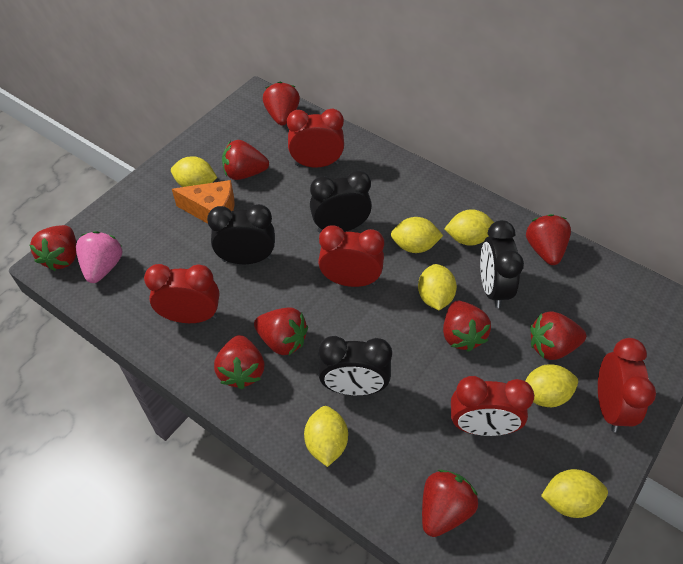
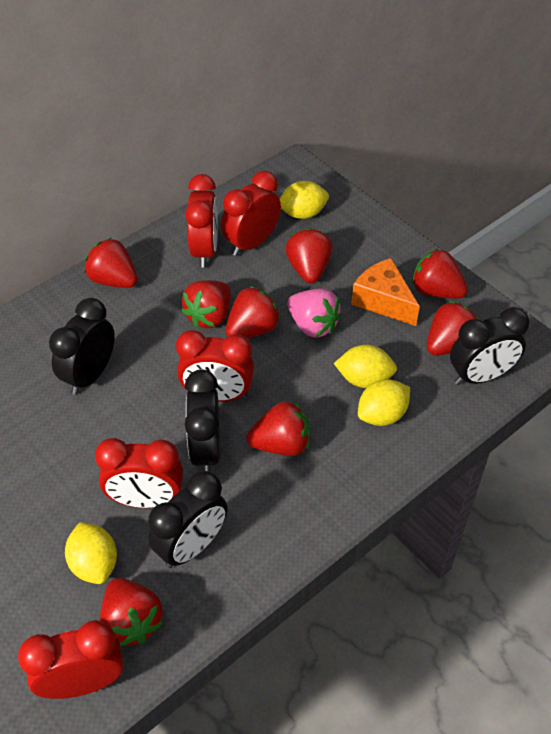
red strawberry: [29,225,77,271] [214,335,264,389] [222,140,269,180] [254,307,308,355] [263,82,300,126] [422,470,478,537] [443,301,491,352] [526,214,571,265] [530,311,586,360] = 9 -> [85,238,138,288] [100,578,163,646] [181,280,231,328] [226,286,281,338] [246,401,310,456] [285,228,333,283] [412,249,468,299] [427,301,478,356] = 8
yellow lemon: [171,156,217,187] [304,406,348,467] [391,217,443,253] [418,264,457,310] [444,209,494,246] [525,364,578,407] [541,469,608,518] = 7 -> [65,522,117,584] [280,181,329,219] [334,345,397,388] [358,379,410,426] = 4

